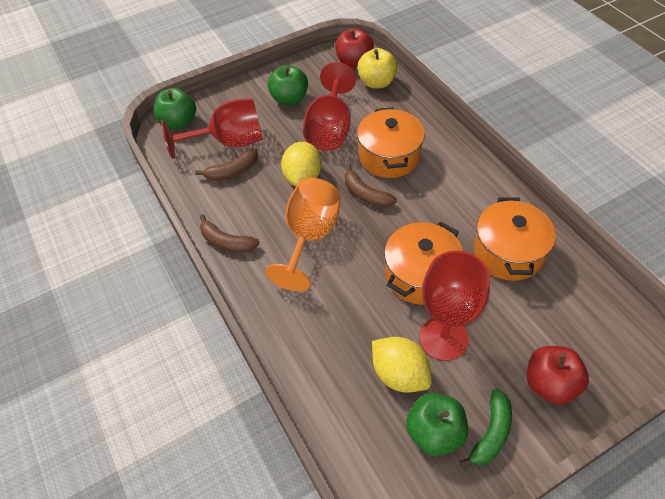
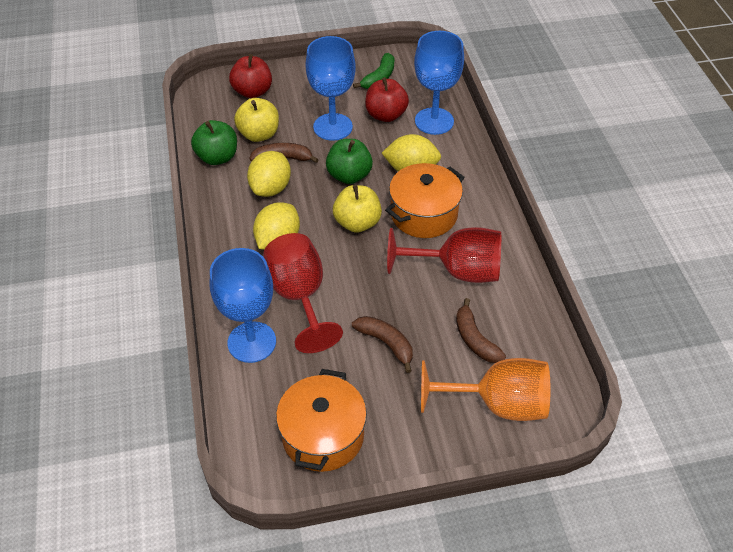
blue goblet: none = 0 -> [210,248,276,363] [306,36,356,141] [414,31,464,135] = 3
green apple: [154,88,196,129] [268,65,308,106] [406,393,468,456] = 3 -> [191,120,237,165] [326,139,373,184] = 2
orange pot: [357,107,425,178] [384,221,463,305] [474,197,556,281] = 3 -> [276,369,367,472] [385,163,465,238] = 2
red goblet: [161,98,263,159] [303,62,356,151] [419,251,490,361] = 3 -> [263,233,343,353] [387,227,501,283] = 2
yellow apple: [357,48,398,89] = 1 -> [234,98,279,142] [333,185,382,233] = 2
yellow lemon: [281,142,322,186] [372,337,432,393] = 2 -> [247,151,291,197] [253,202,300,250] [382,134,441,172] = 3

